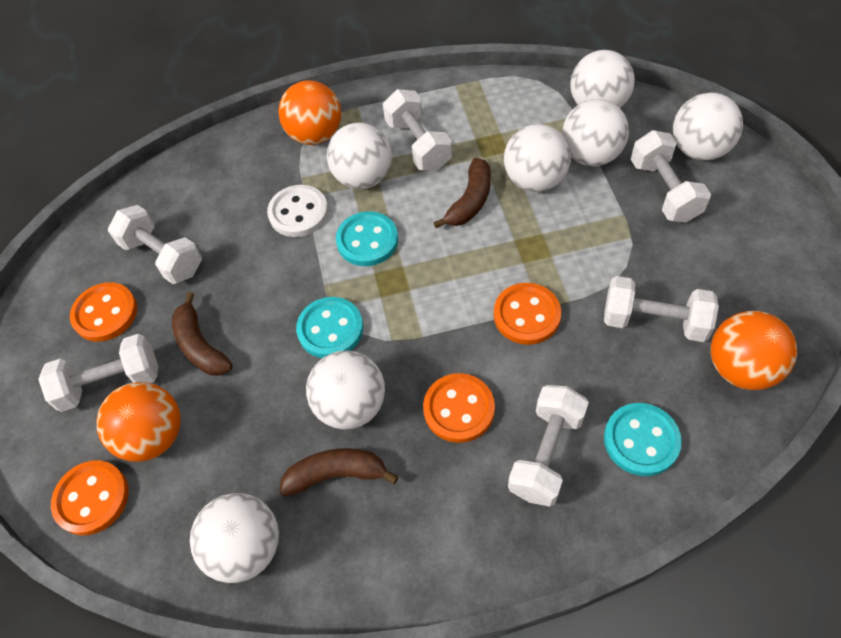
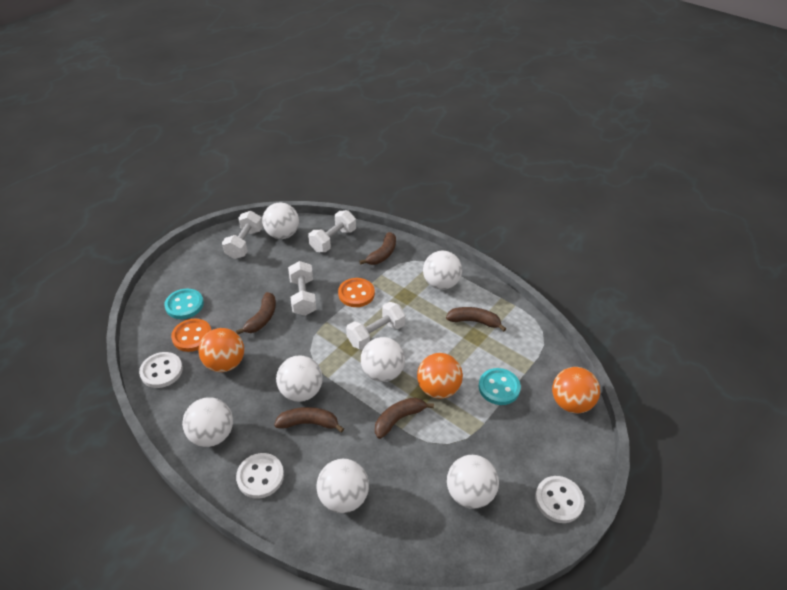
brown banana: [172,292,233,375] [279,448,398,496] [433,157,491,228] = 3 -> [236,292,276,334] [274,407,344,433] [359,232,396,265] [375,397,434,439] [446,307,506,332] = 5
orange button: [51,460,129,535] [70,282,137,342] [423,373,495,443] [494,283,561,345] = 4 -> [171,319,211,352] [338,278,375,307] = 2
turquoise button: [296,297,363,358] [336,211,398,266] [604,403,682,476] = 3 -> [164,289,204,319] [479,368,521,405] = 2
white button: [267,185,328,237] = 1 -> [139,352,183,388] [236,453,284,498] [535,476,584,523] = 3
white dumbbell: [38,334,158,412] [108,205,202,284] [383,89,452,170] [508,385,589,507] [604,276,719,342] [631,130,711,222] = 6 -> [222,211,263,259] [288,261,317,316] [308,210,356,252] [346,302,405,350] = 4

